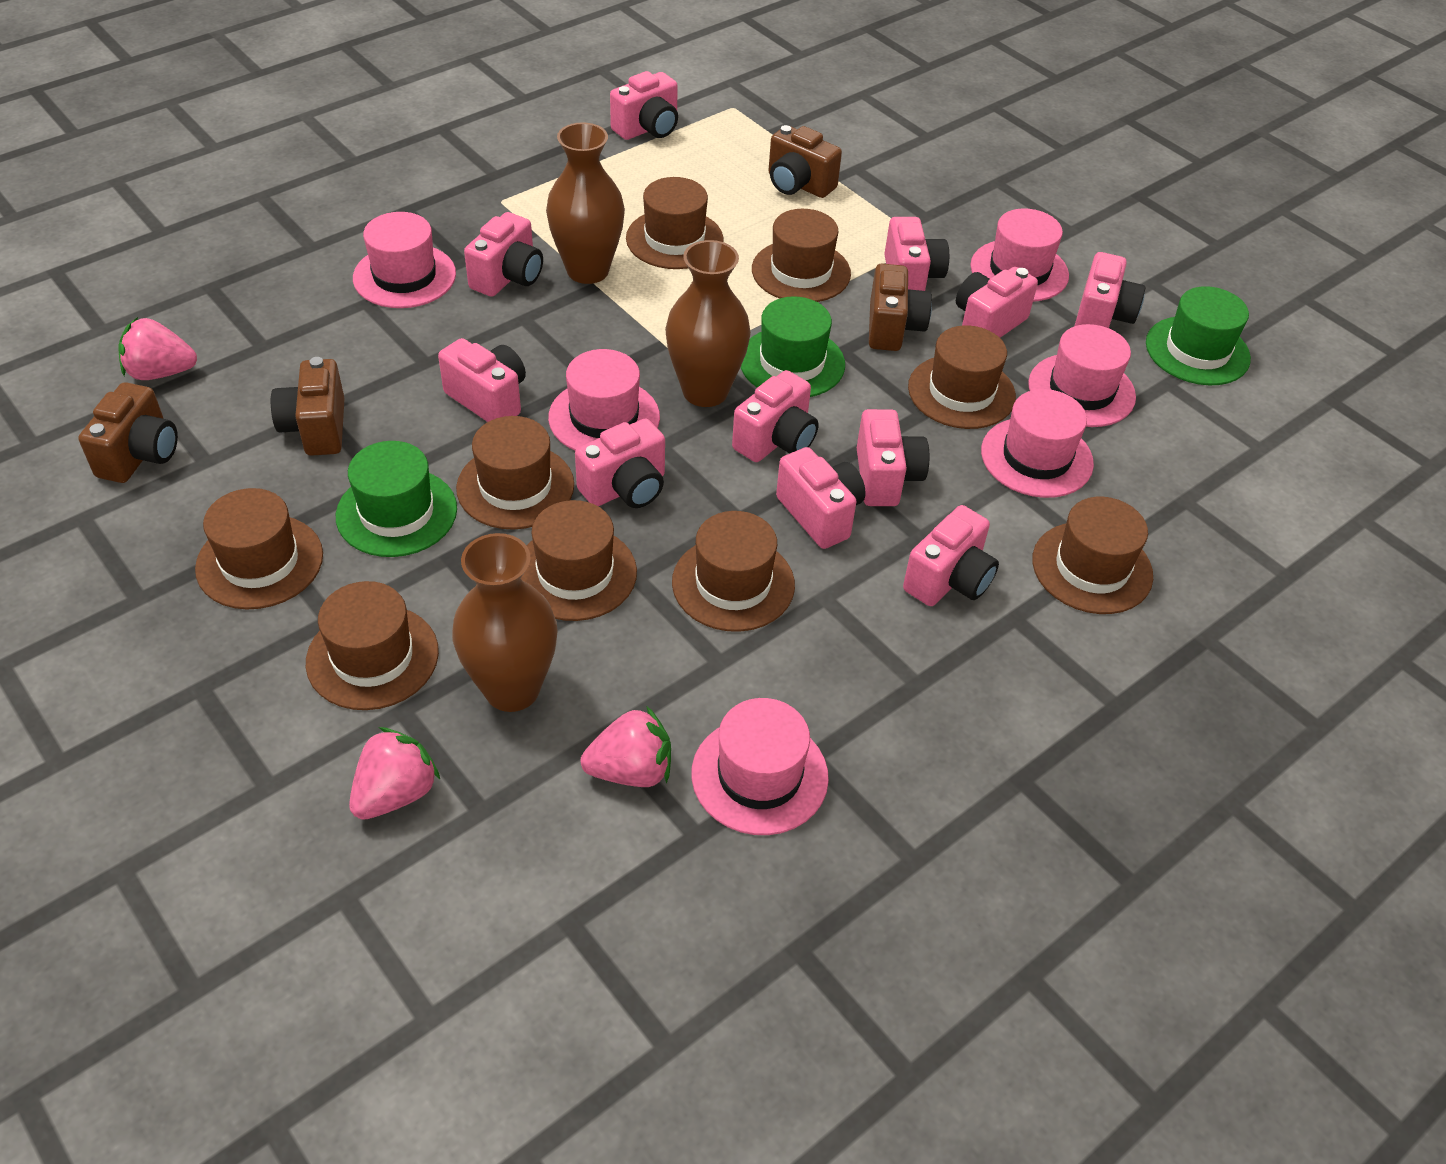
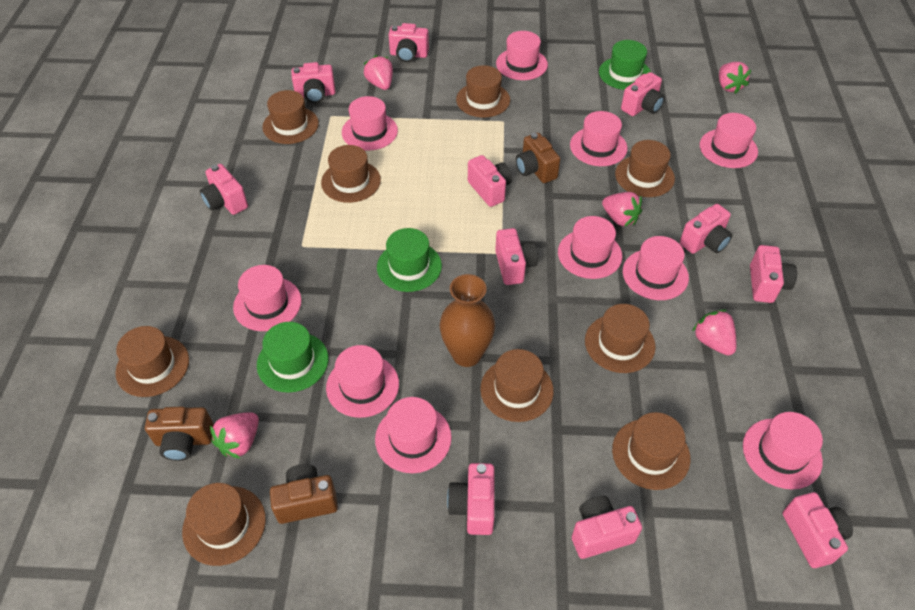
brown camera: [78,382,178,483] [271,357,344,456] [768,125,842,198] [869,264,932,351] = 4 -> [145,407,214,461] [270,464,338,524] [516,133,560,183] = 3
brown vase: [452,533,558,712] [546,122,625,284] [665,240,751,407] = 3 -> [440,274,495,367] = 1
pink hat: [353,212,456,308] [548,349,660,451] [691,698,829,835] [970,208,1069,302] [981,389,1094,498] [1028,324,1136,427] = 6 -> [233,265,302,331] [326,345,399,418] [342,96,398,151] [375,397,452,473] [496,31,548,80] [558,216,622,279] [570,111,627,166] [623,236,689,300] [700,113,758,168] [743,412,823,489] = 10
pink strawberry: [118,317,197,380] [349,727,440,820] [580,706,671,787] = 3 -> [210,412,259,459] [364,55,393,90] [602,192,642,227] [692,310,736,356] [719,62,751,94] = 5

